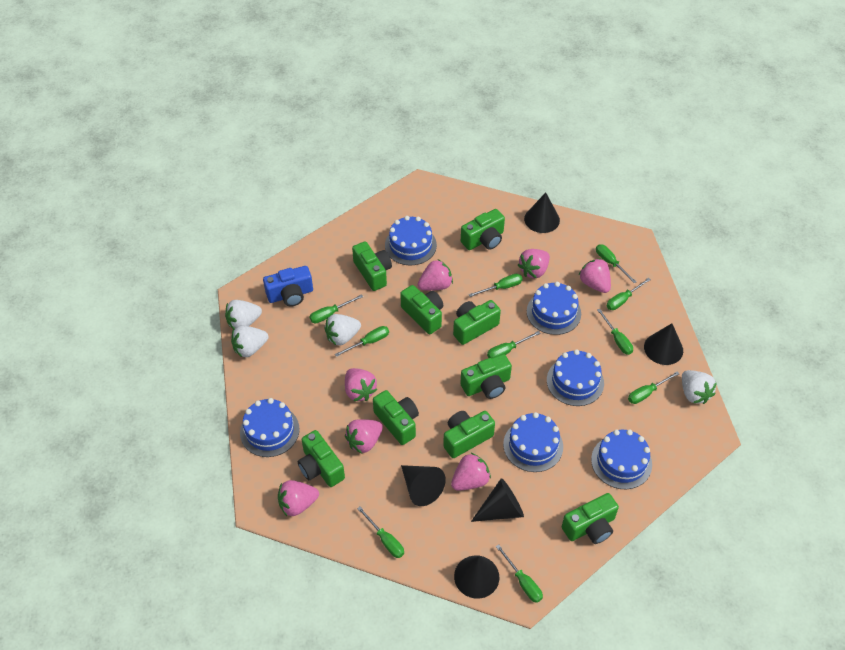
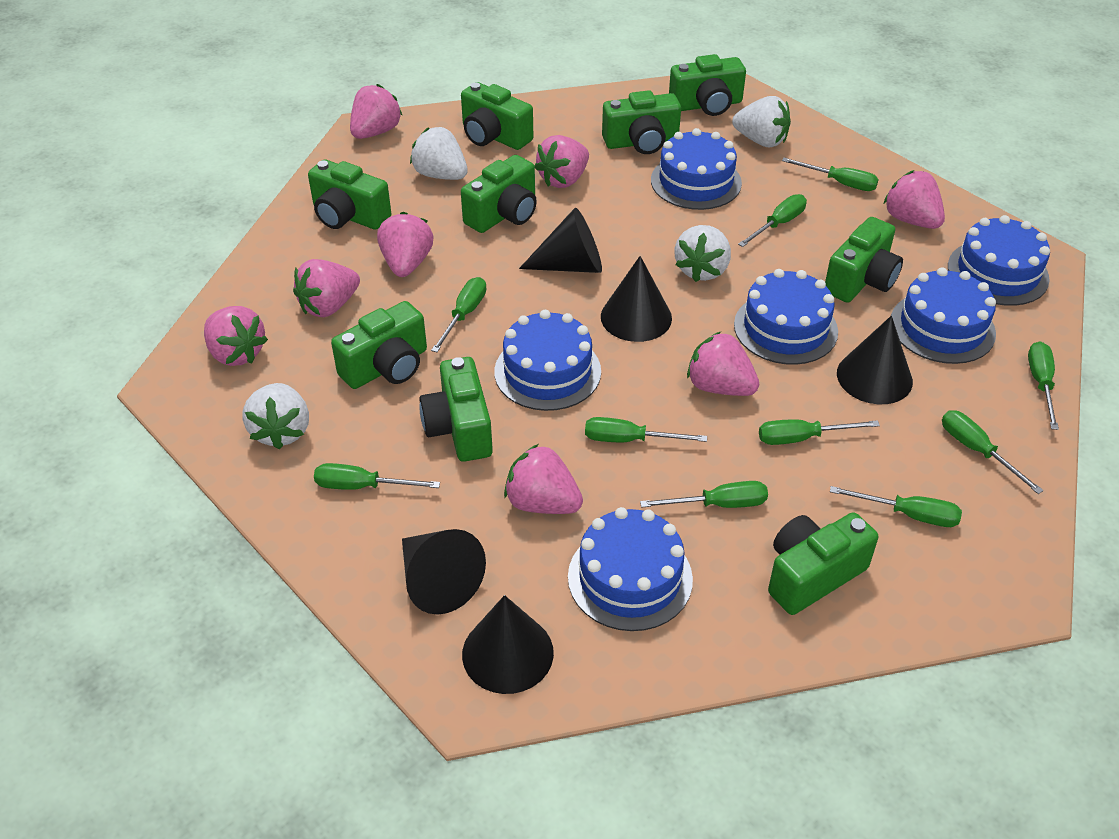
blue camera: [263,266,313,307] = 1 -> none = 0
pink strawberry: [278,480,319,516] [345,368,377,401] [345,419,383,454] [418,259,453,291] [451,453,491,491] [518,249,550,278] [579,258,611,293] = 7 -> [204,306,268,366] [293,259,360,317] [350,84,403,139] [377,212,434,277] [504,444,583,514] [535,135,589,188] [687,332,759,396] [884,170,945,229] = 8

